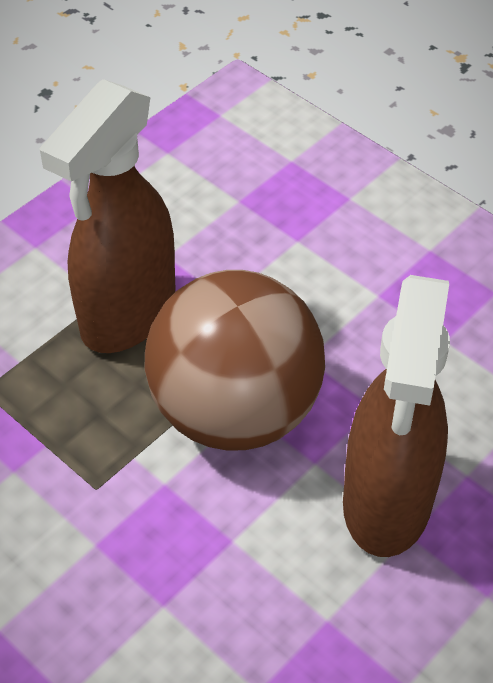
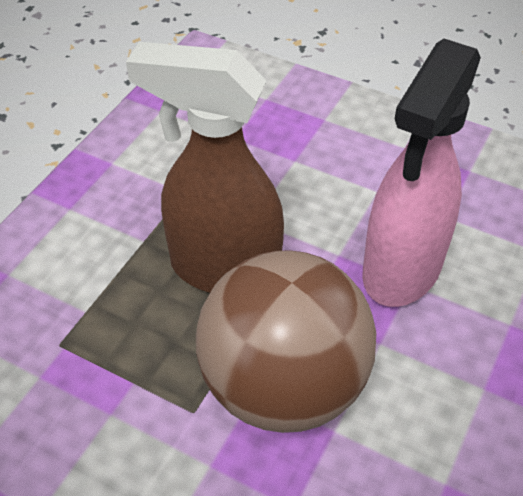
brown spray bottle: [40,79,175,353] [343,275,450,557] = 2 -> [126,42,284,293] = 1
pink spray bottle: none = 0 -> [362,39,481,307] = 1

